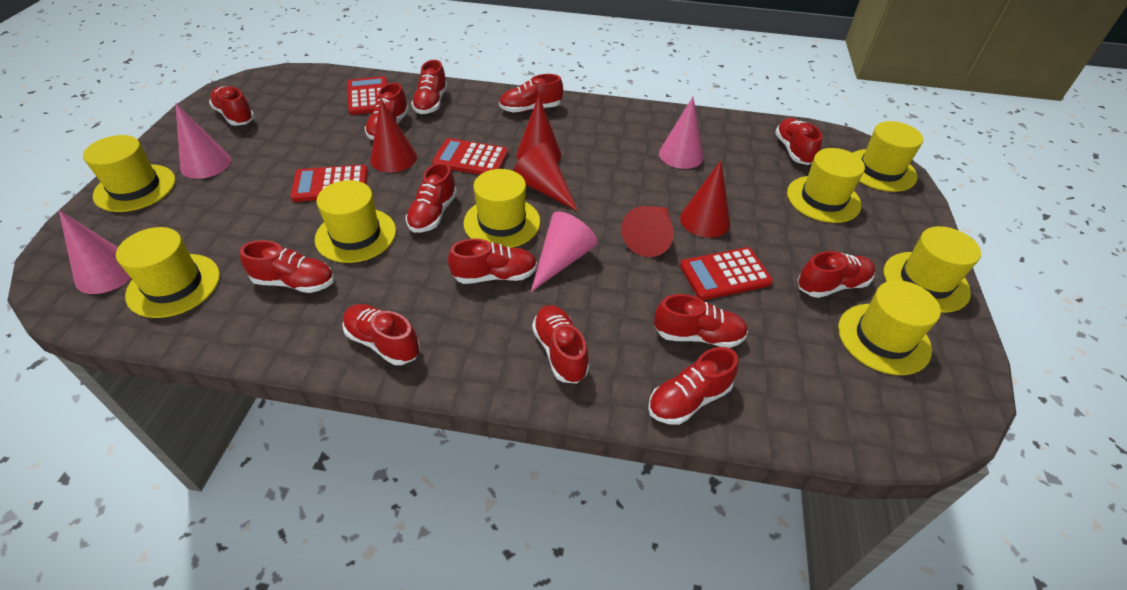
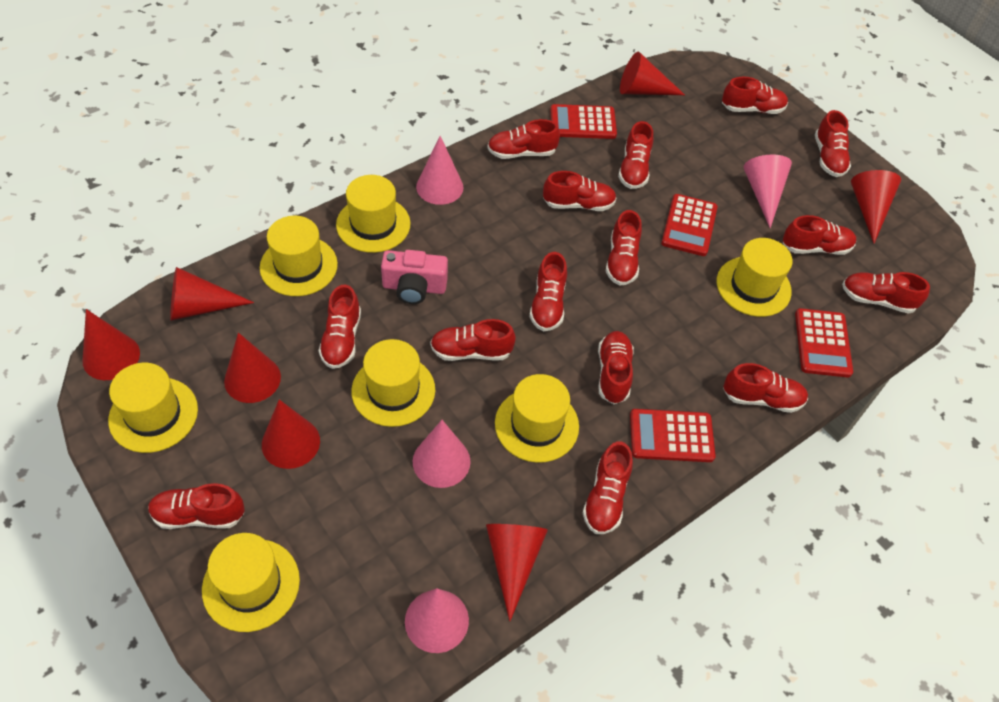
pink camera: none = 0 -> [381,250,448,304] = 1
red cone: [370,98,417,172] [513,143,578,211] [517,95,561,163] [621,206,674,257] [680,160,730,238] = 5 -> [83,309,140,380] [170,267,254,321] [224,333,281,403] [262,399,320,469] [486,524,548,621] [620,52,685,95] [851,170,901,243] = 7
red shoe: [209,86,255,126] [240,240,334,293] [342,304,420,365] [365,82,409,140] [406,162,457,233] [411,60,448,114] [448,239,537,284] [499,74,563,113] [532,305,590,383] [648,347,739,425] [654,294,748,348] [775,118,822,165] [798,251,875,298] = 13 -> [148,483,245,529] [319,284,361,369] [430,319,516,361] [487,119,560,159] [529,252,567,331] [543,171,617,211] [583,441,633,534] [598,331,634,404] [606,210,642,286] [618,121,653,189] [722,77,788,114] [723,363,808,413] [783,215,856,255] [815,110,851,177] [842,272,930,314] = 15
yellow hat: [83,135,176,212] [116,227,220,318] [315,180,396,263] [463,169,540,248] [787,148,865,223] [838,280,941,375] [853,121,923,192] [883,226,981,313] = 8 -> [108,363,198,453] [202,533,300,632] [260,216,338,296] [336,175,411,253] [351,339,435,427] [495,374,579,463] [717,238,793,317] = 7

